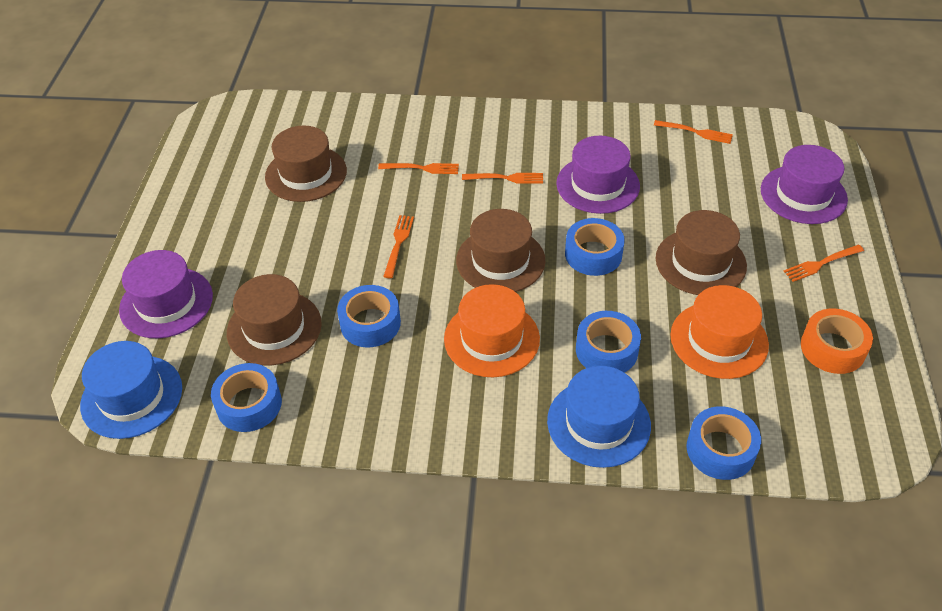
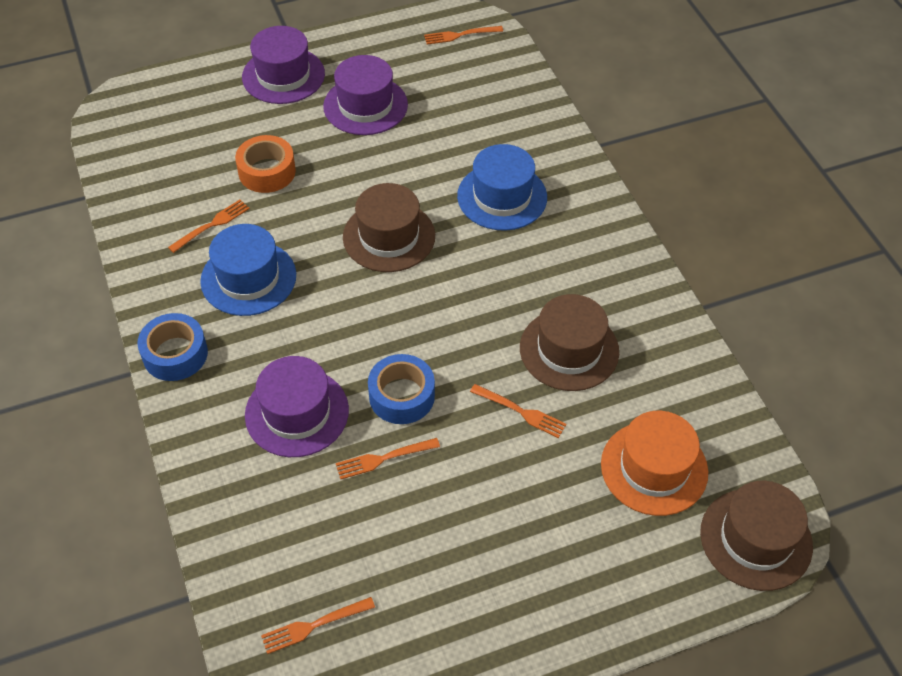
blue tape: [211,363,282,432] [337,285,401,347] [565,218,625,276] [576,311,641,372] [686,406,761,480] = 5 -> [137,313,208,381] [368,354,435,424] = 2
brown hat: [227,274,322,366] [265,126,347,202] [456,209,546,292] [656,210,747,295] = 4 -> [343,183,435,272] [520,294,619,391] [700,481,813,591] = 3
orange hat: [444,284,540,377] [670,285,769,379] = 2 -> [601,411,708,516] = 1

